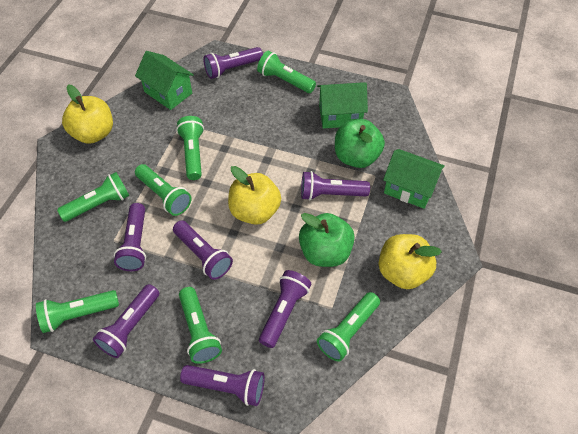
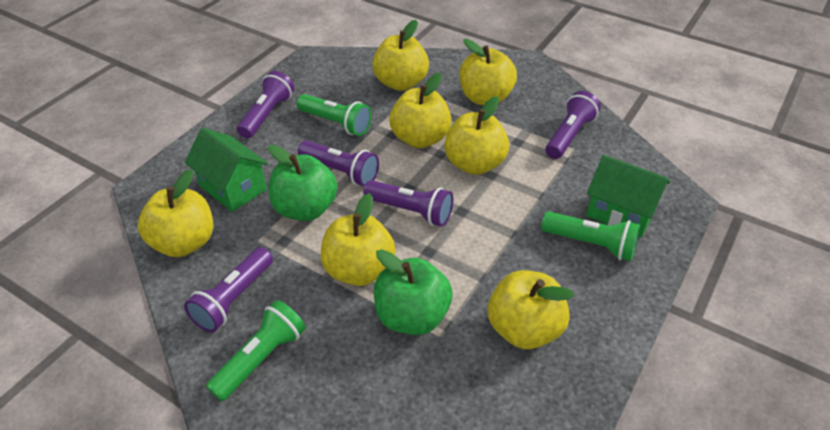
green flashlight: [36,290,119,333] [57,172,129,222] [135,164,192,216] [176,116,204,180] [179,287,222,364] [257,50,316,93] [317,292,380,362] = 7 -> [206,300,306,401] [297,94,372,136] [541,212,640,261] = 3
green house: [135,51,194,110] [317,82,368,129] [383,149,445,209] = 3 -> [185,128,268,212] [586,155,670,238] = 2
purple flashlight: [93,284,159,358] [114,203,146,271] [173,221,233,280] [180,365,265,406] [203,47,263,79] [259,270,311,348] [301,171,370,201] = 7 -> [184,247,273,332] [237,71,294,139] [298,140,379,187] [363,180,453,227] [545,91,601,159] = 5
yellow apple: [62,84,113,144] [228,166,281,225] [379,234,442,289] = 3 -> [138,169,213,257] [321,193,396,286] [372,20,429,91] [389,73,452,148] [444,96,509,175] [459,39,517,105] [488,270,574,349] = 7

